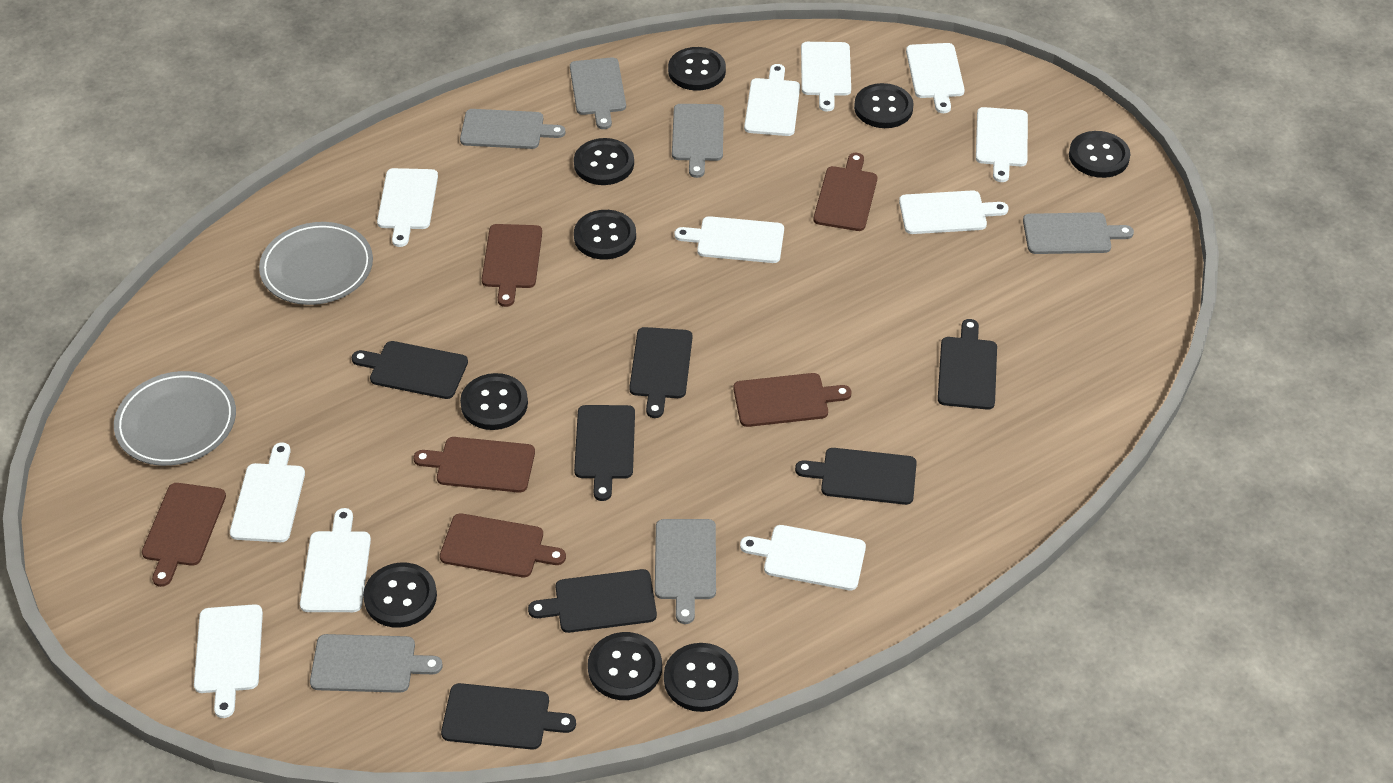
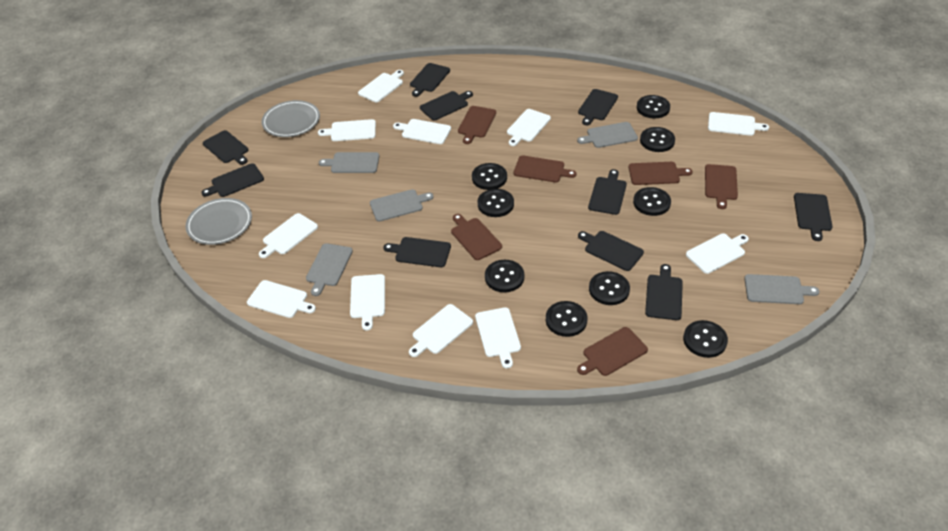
black cutting board: [352,341,468,399] [441,683,576,750] [528,569,657,633] [574,405,635,501] [629,327,692,418] [795,448,917,505] [938,319,997,410] = 7 -> [201,163,264,197] [203,130,248,165] [383,237,451,267] [410,63,450,97] [420,91,473,121] [578,89,618,125] [578,231,644,271] [588,169,627,215] [645,264,683,320] [794,193,833,241] = 10
grey cutting board: [310,634,443,693] [460,109,565,149] [570,57,626,129] [655,519,716,624] [672,104,724,178] [1023,212,1134,254] = 6 -> [306,243,353,296] [319,152,379,173] [370,189,434,222] [577,122,638,148] [744,274,819,304] = 5

